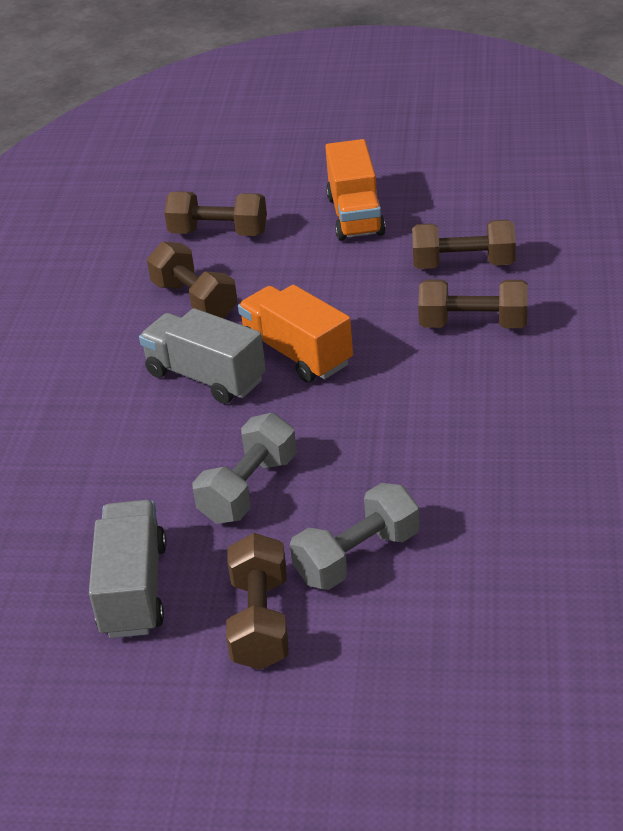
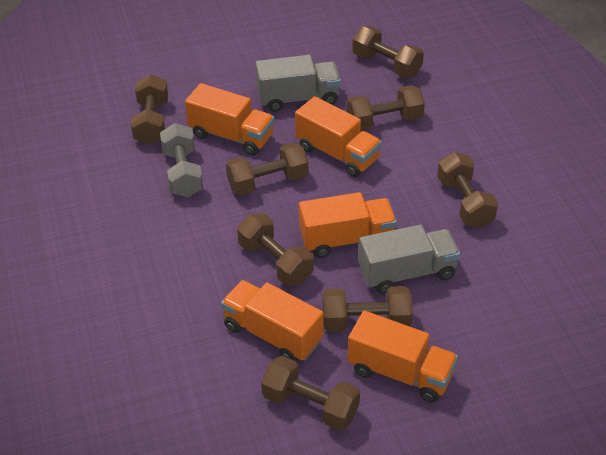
brown dumbbell: [147,241,238,319] [164,191,267,236] [226,533,289,670] [412,220,516,269] [418,280,528,328] = 5 -> [131,74,168,145] [226,142,308,196] [237,213,314,286] [261,356,360,431] [323,286,413,332] [346,85,425,131] [352,26,424,78] [437,152,498,228] = 8
grey dumbbell: [192,413,297,524] [290,483,420,590] = 2 -> [160,123,203,197] = 1
orange truck: [238,285,353,382] [325,139,386,241] = 2 -> [185,83,275,155] [221,280,324,361] [295,96,382,177] [299,192,397,258] [347,310,458,403] = 5

